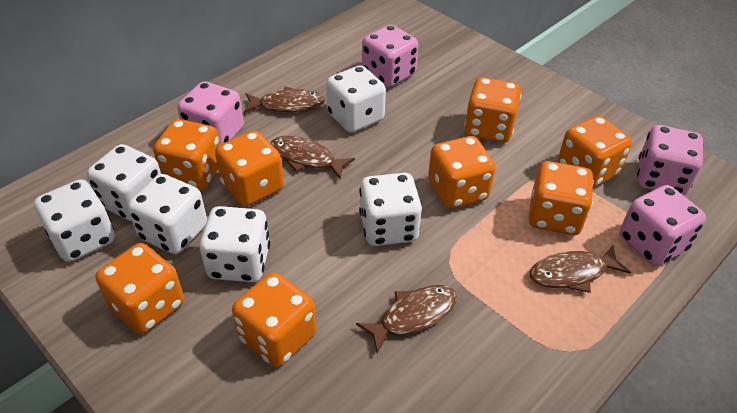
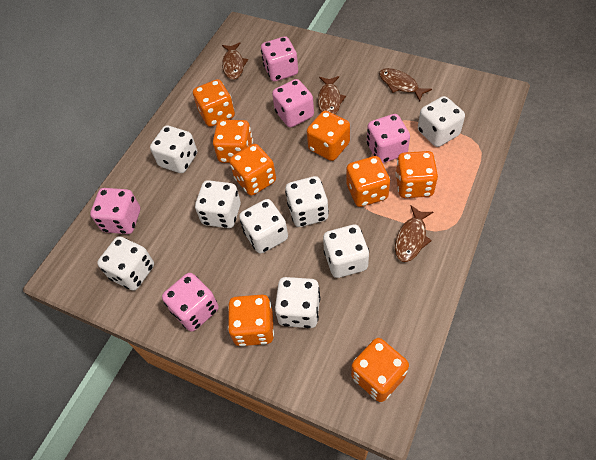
pink dice: [177,82,244,145] [362,25,418,87] [620,185,706,266] [637,125,703,195] = 4 -> [90,188,140,234] [162,273,219,332] [261,36,298,81] [272,79,314,128] [367,114,410,163] = 5
white dice: [34,179,115,262] [87,144,161,221] [128,174,207,254] [199,206,270,282] [326,65,386,133] [359,173,422,246] = 6 -> [97,236,154,291] [150,125,197,173] [195,180,241,228] [239,199,288,254] [275,277,320,328] [285,176,329,227] [323,225,369,278] [418,96,465,147] = 8

